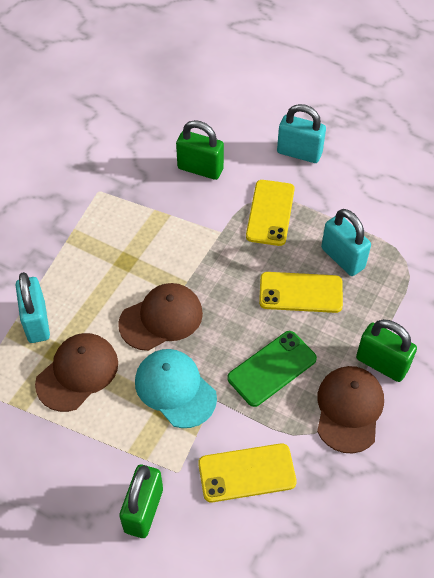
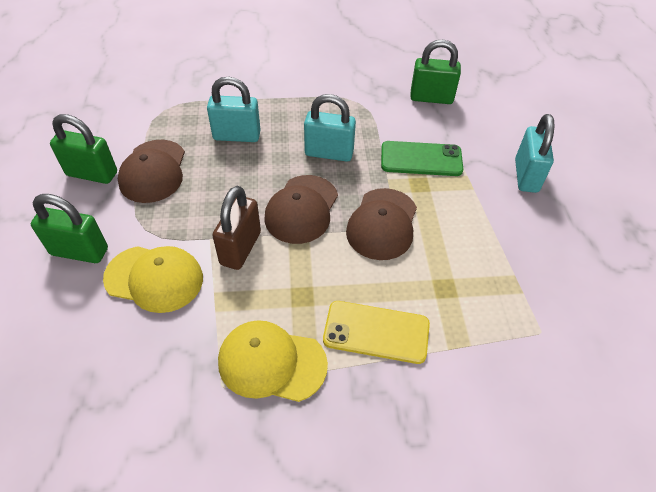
brown padlock: none = 0 -> [212,186,261,270] = 1
turquoise cap: [135,349,217,428] = 1 -> none = 0
yellow cap: none = 0 -> [103,246,203,313] [218,320,328,402] = 2
yellow phone: [198,443,297,502] [246,180,295,246] [259,272,343,313] = 3 -> [323,301,430,364] = 1

